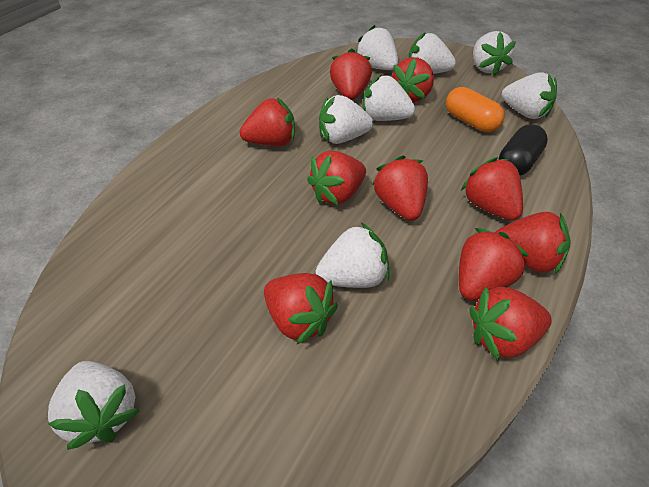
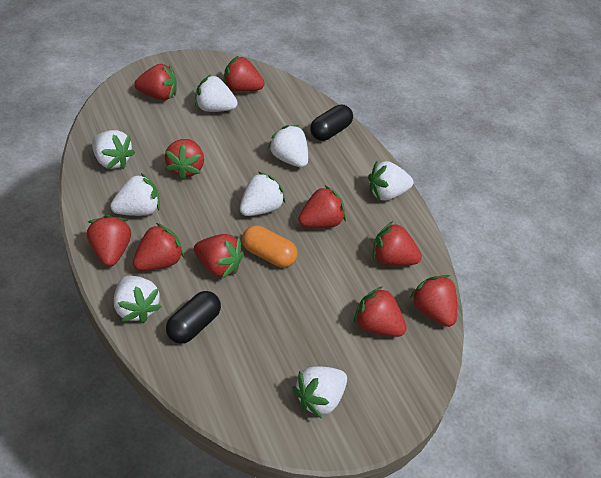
black capsule: [499,124,548,176] = 1 -> [166,291,221,344] [310,104,353,141] = 2

